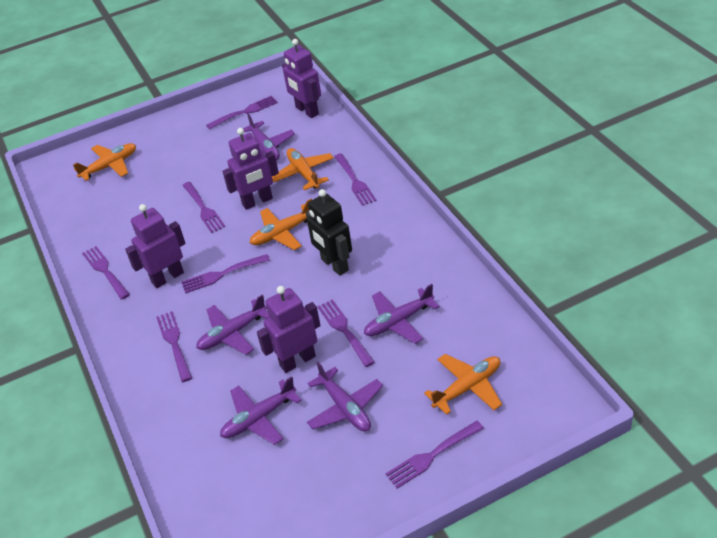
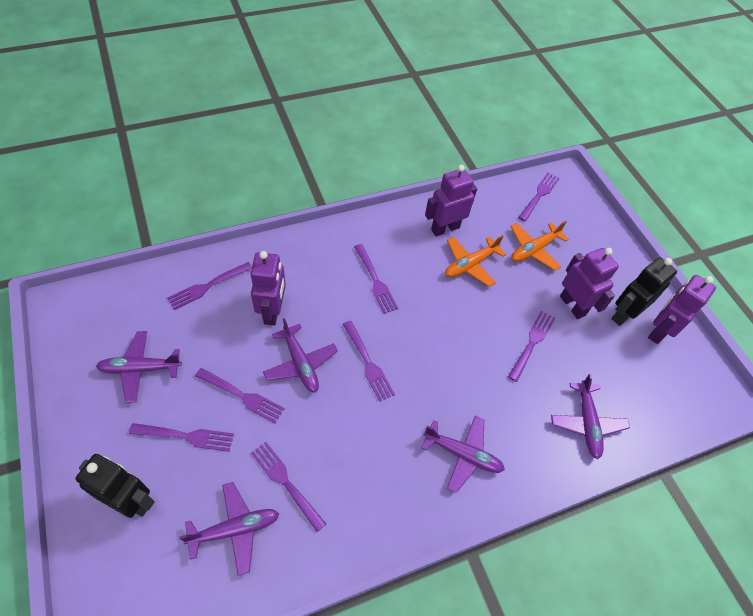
black robot: [306,189,352,276] = 1 -> [76,454,155,518] [611,257,677,326] = 2
orange plane: [73,143,136,181] [250,199,312,250] [272,148,334,190] [424,354,502,415] = 4 -> [445,235,506,287] [511,221,569,271] = 2

